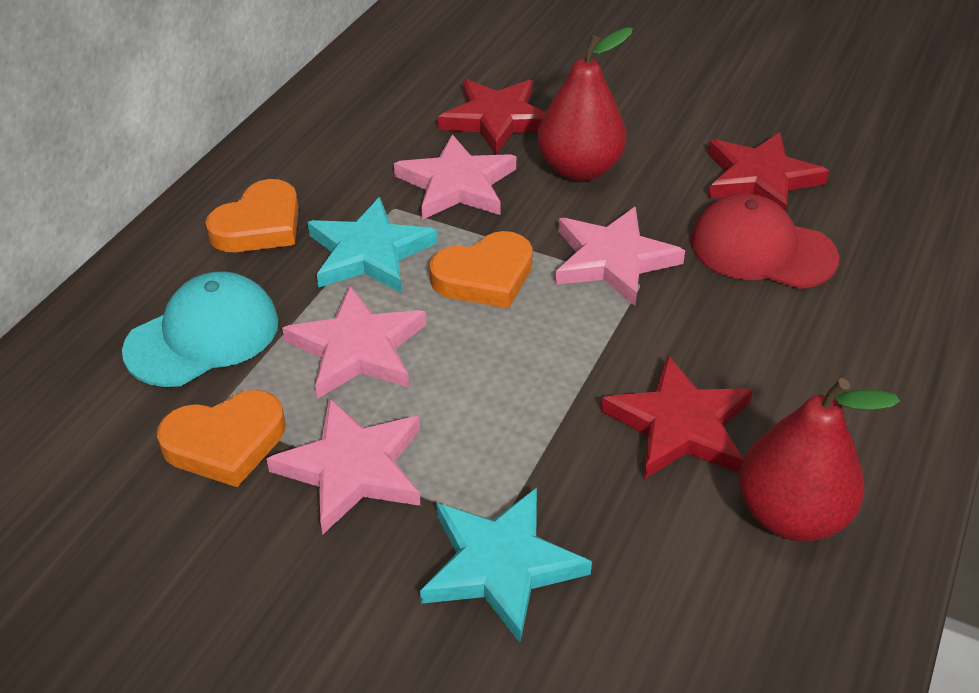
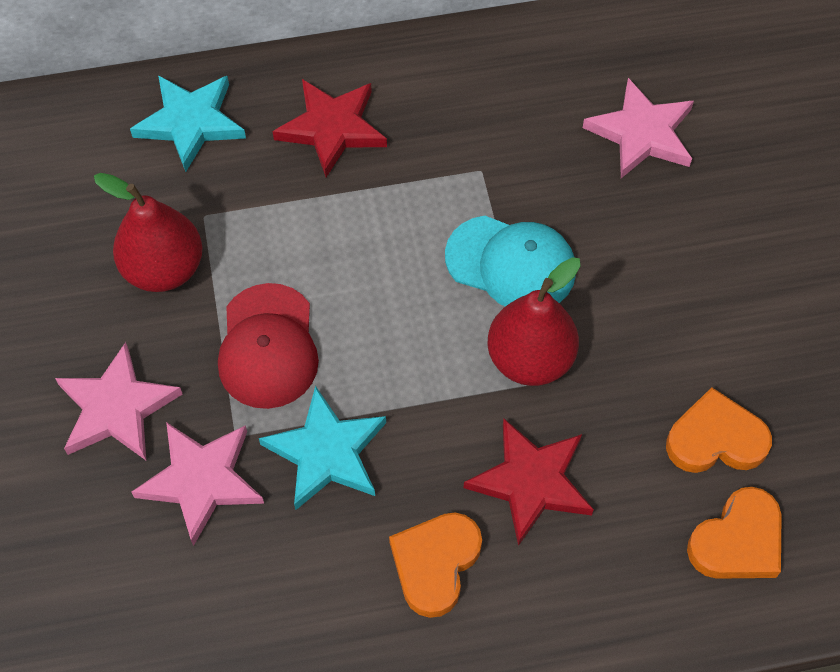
pink star: [266,398,421,534] [282,286,426,399] [394,134,516,220] [555,207,685,306] = 4 -> [55,342,182,460] [131,422,264,546] [583,78,694,178] = 3
red star: [438,79,545,155] [601,355,753,479] [708,132,829,212] = 3 -> [272,79,387,177] [464,419,594,546] = 2

